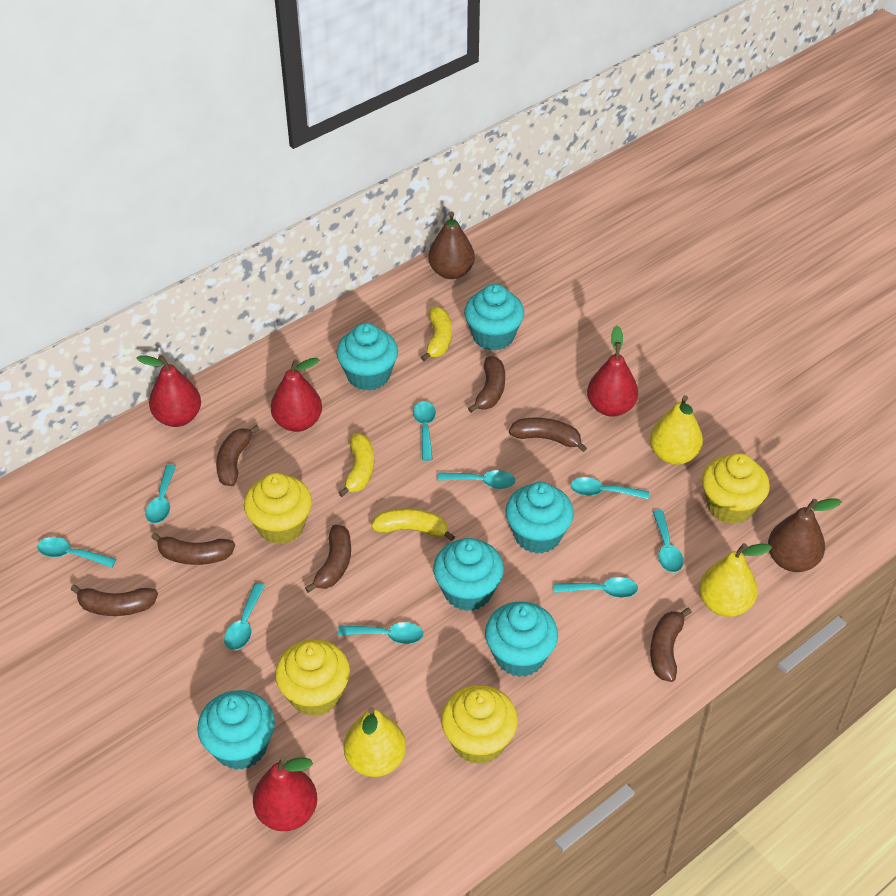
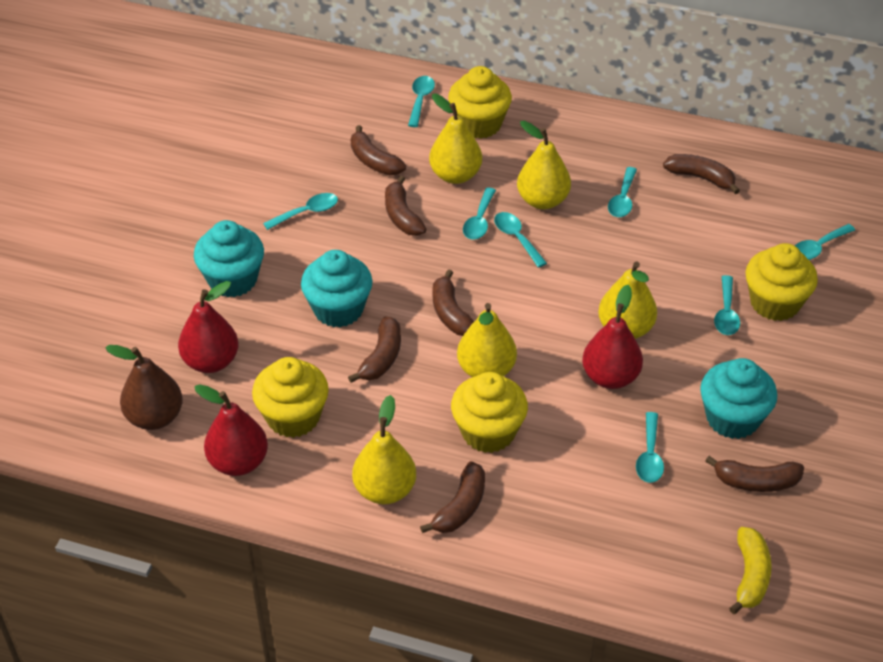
brown pear: [428,211,475,279] [768,498,842,572] = 2 -> [105,345,183,430] = 1
red pear: [137,355,201,427] [253,757,317,831] [271,358,322,432] [587,326,638,417] = 4 -> [178,281,238,373] [194,384,268,476] [582,285,643,389] = 3
turquoise cupcake: [197,690,275,770] [336,323,398,391] [433,538,504,611] [464,284,524,351] [485,602,558,677] [505,482,574,554] = 6 -> [194,220,264,297] [301,250,373,327] [700,358,777,439] = 3
turquoise spoon: [37,537,116,568] [145,464,176,524] [224,583,265,650] [338,622,423,644] [413,401,436,461] [437,470,515,489] [554,577,638,598] [570,477,649,499] [653,510,684,573] = 9 -> [263,193,338,230] [408,76,435,127] [463,187,496,240] [494,212,547,268] [608,167,637,217] [636,412,664,483] [714,275,740,335] [795,224,855,260] = 8
yellow banana: [338,434,374,497] [371,508,455,541] [421,307,452,361] = 3 -> [729,527,772,614] = 1
yellow pear: [344,707,406,777] [650,395,703,465] [699,543,772,617] = 3 -> [352,395,416,504] [429,94,482,184] [457,303,517,377] [517,121,571,209] [598,261,657,339] = 5

